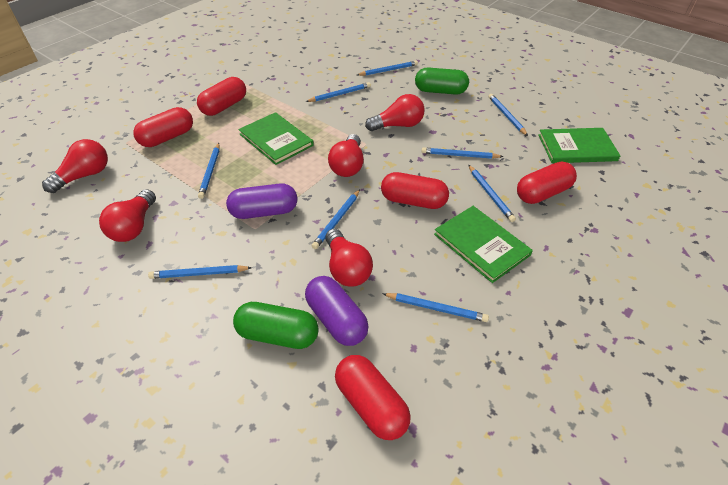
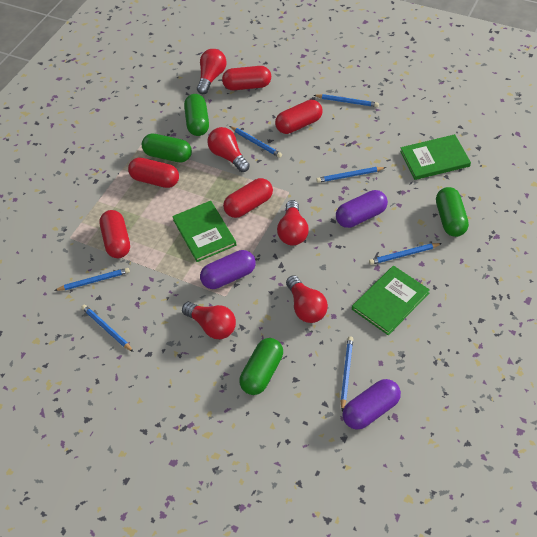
blue pencil: [148,265,252,279] [198,143,219,199] [306,82,371,102] [312,189,360,249] [357,60,418,76] [382,293,489,322] [422,147,503,159] [468,165,516,222] [489,94,528,136] = 9 -> [54,268,130,291] [81,305,133,352] [230,126,282,158] [314,94,379,107] [316,167,386,183] [340,336,353,411] [369,243,442,265] = 7
green capsule: [233,302,319,349] [415,67,469,95] = 2 -> [142,134,192,162] [184,94,209,136] [240,338,283,395] [436,187,469,237] = 4
purple capsule: [226,183,297,219] [305,276,369,346] = 2 -> [200,250,256,289] [336,190,388,228] [342,379,401,430] = 3

